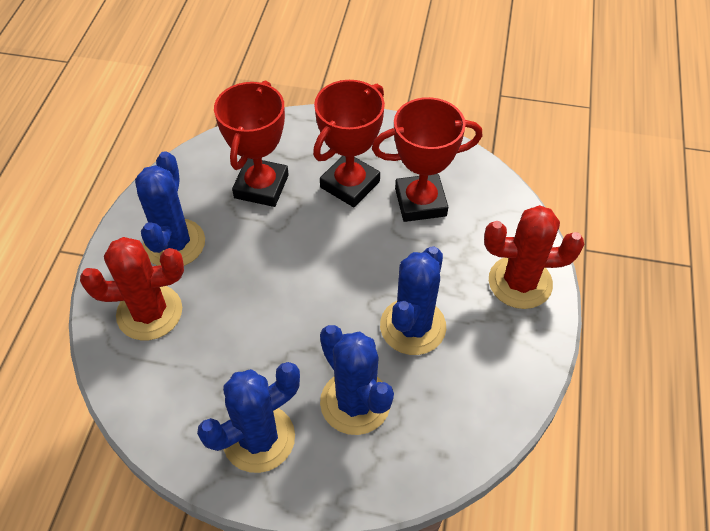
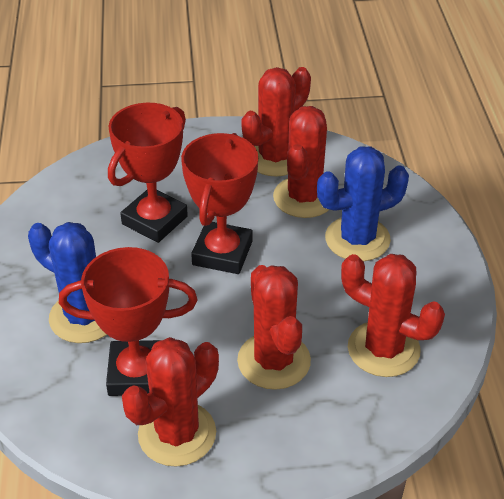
blue cactus: [135,151,205,266] [197,362,300,473] [320,325,394,435] [380,246,446,355] = 4 -> [28,222,107,343] [317,146,409,261] = 2
red cactus: [80,237,184,340] [484,205,584,309] = 2 -> [122,337,219,467] [237,265,311,390] [241,67,311,177] [273,106,329,218] [341,254,445,377] = 5

